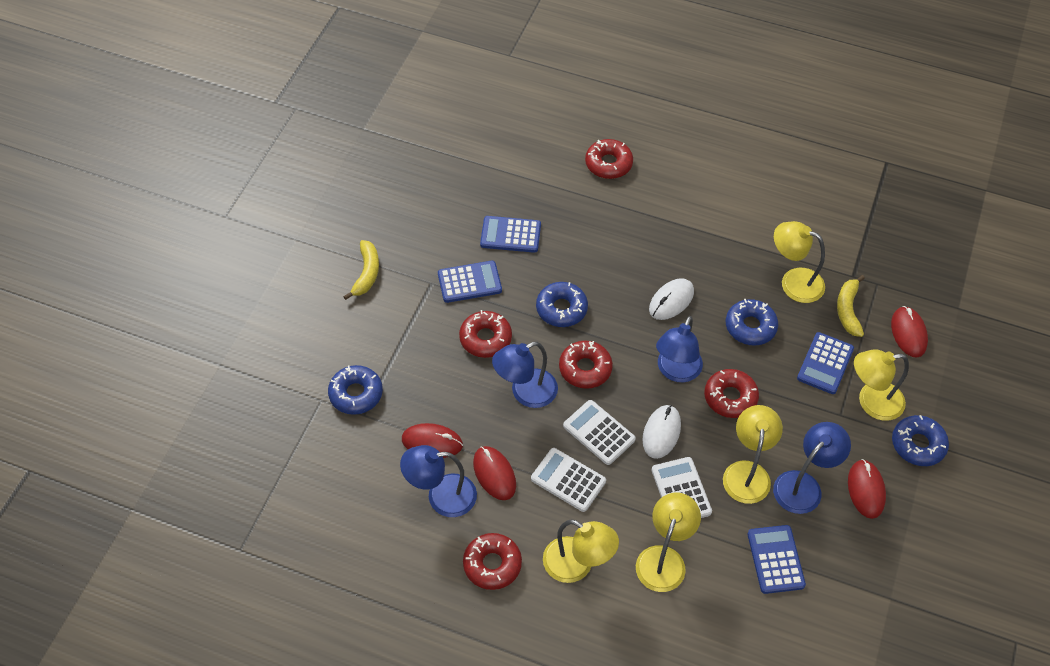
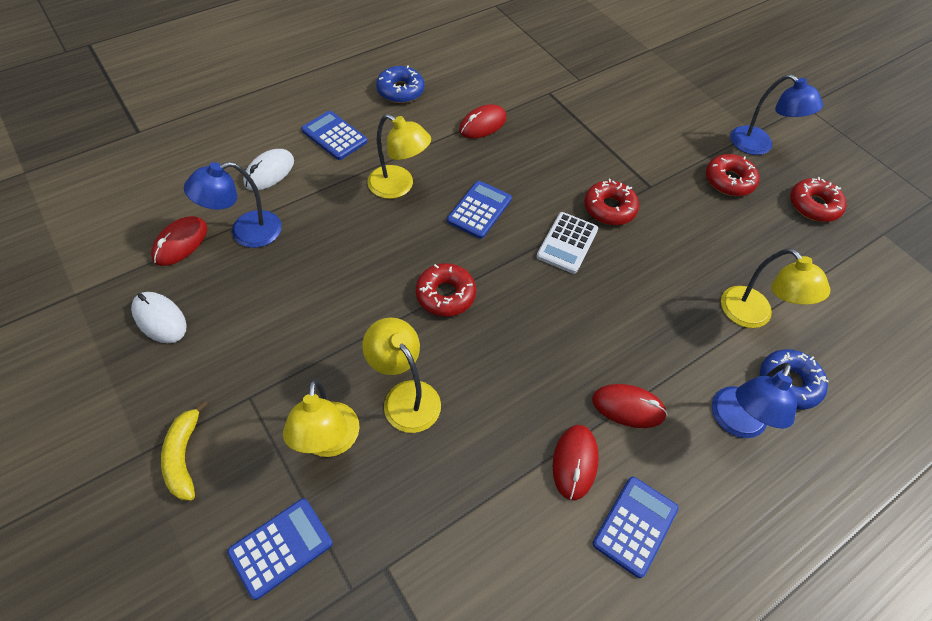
blue donut: [328,365,383,415] [536,282,588,327] [726,299,778,346] [892,415,949,466] = 4 -> [376,65,425,103] [760,349,829,410] = 2
blue lamp: [400,445,477,517] [492,342,558,408] [656,316,703,382] [773,422,851,514] = 4 -> [184,162,282,248] [712,363,797,438] [730,74,823,155] = 3
red donut: [459,310,512,358] [463,533,522,590] [559,341,613,389] [585,139,633,179] [704,369,759,418] = 5 -> [416,263,476,317] [584,179,639,225] [706,154,759,196] [790,177,847,222] = 4
white calculator: [531,448,606,512] [563,400,636,465] [652,457,712,518] = 3 -> [536,212,598,274] = 1
yellow banana: [343,240,379,300] [837,275,865,337] = 2 -> [161,401,208,501] = 1
yellow lamp: [543,520,619,583] [636,493,701,592] [723,405,783,504] [774,221,825,303] [854,350,909,421] = 5 -> [283,379,360,457] [362,318,441,433] [368,114,431,199] [721,248,831,328] = 4

